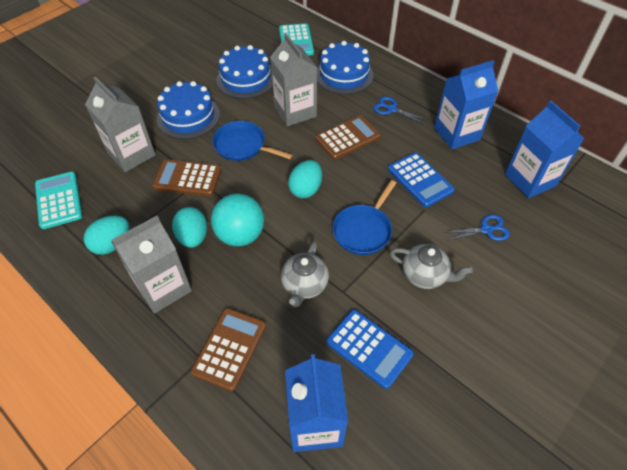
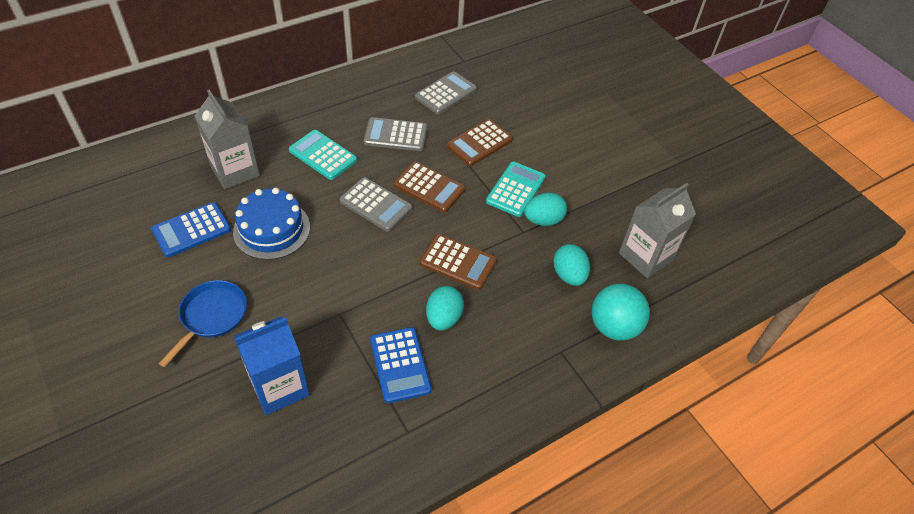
blue cake: [157,81,220,139] [217,45,273,99] [317,41,373,94] = 3 -> [233,188,310,260] = 1
blue carton: [285,354,348,452] [434,60,498,149] [505,101,585,198] = 3 -> [234,316,310,415] = 1
blue pan: [212,121,293,161] [332,180,396,255] = 2 -> [159,280,247,367] = 1
blue scissors: [373,97,428,124] [443,215,510,241] = 2 -> none = 0
grey calculator: none = 0 -> [339,177,412,232] [363,117,427,151] [415,71,477,114] = 3
grey carton: [85,77,156,172] [112,216,192,314] [270,33,317,126] = 3 -> [195,90,260,189] [619,183,696,279] = 2
grey teapot: [281,241,329,307] [390,244,473,289] = 2 -> none = 0

